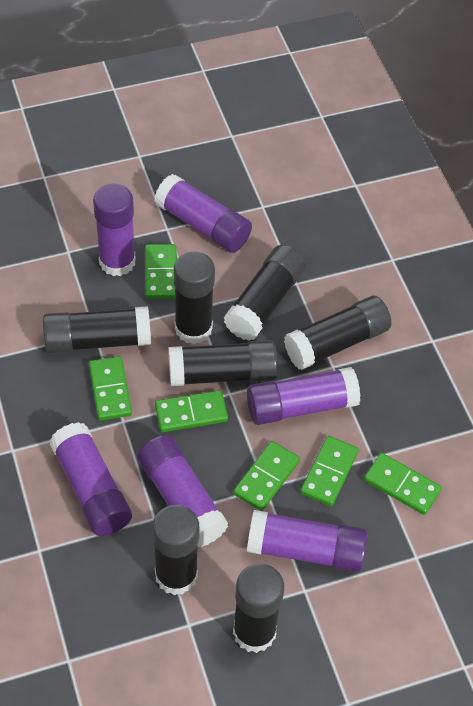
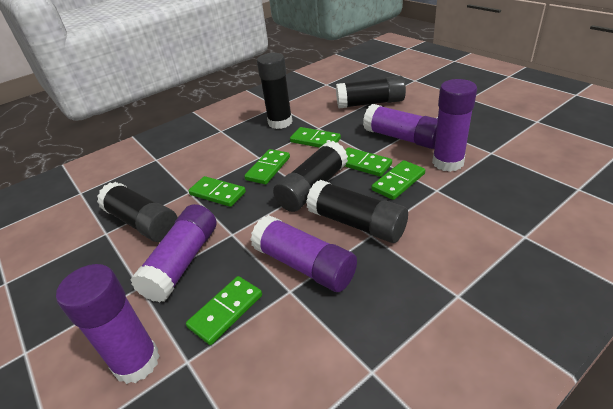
black glue stick: [43,306,151,353] [152,505,199,595] [168,340,278,386] [174,251,215,344] [224,245,306,341] [233,563,284,653] [284,295,391,370] = 7 -> [97,182,178,242] [257,53,292,129] [273,141,348,212] [306,180,408,243] [336,76,406,108] = 5
purple glue stick: [50,422,132,536] [93,183,136,276] [137,435,228,547] [154,174,252,253] [247,367,361,425] [247,510,368,572] = 6 -> [56,264,160,384] [130,204,216,303] [250,215,357,292] [363,104,438,149] [432,79,477,172] = 5

